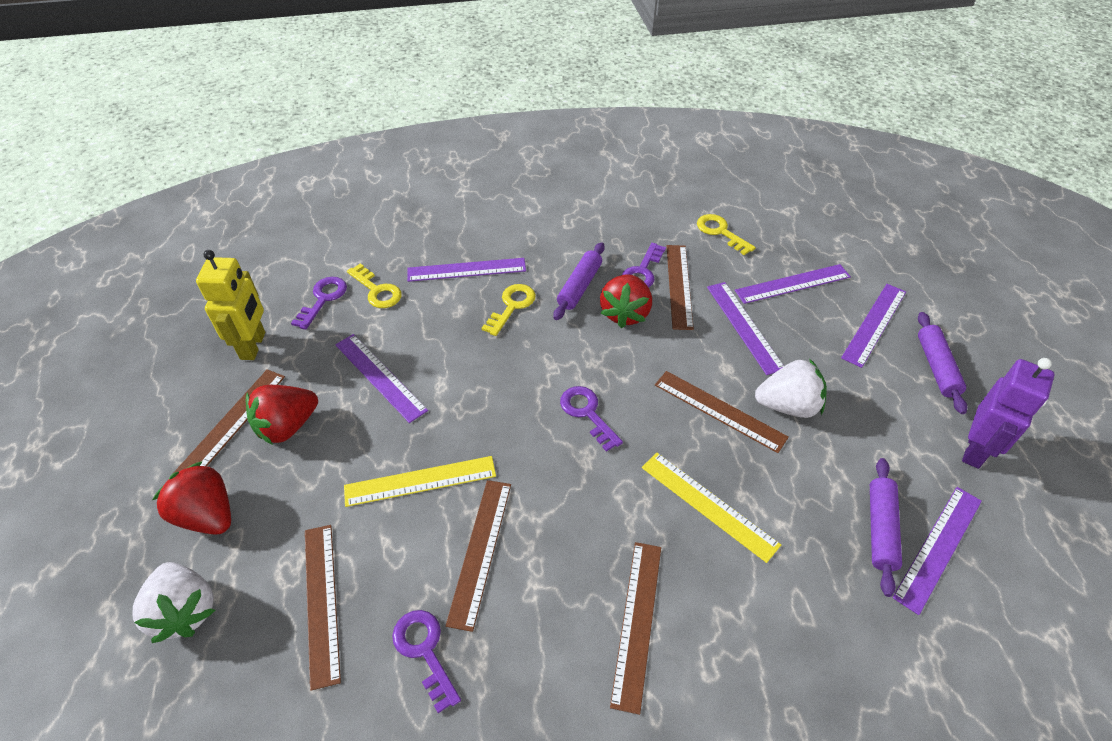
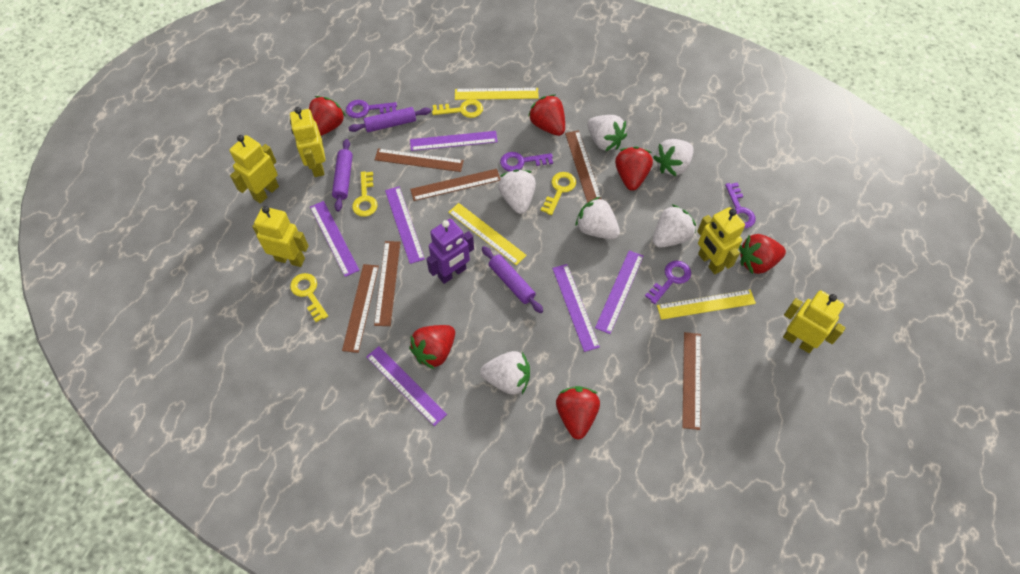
red strawberry: [153,461,231,535] [246,385,318,445] [600,275,652,328] = 3 -> [309,96,346,136] [409,325,455,369] [528,94,565,136] [556,386,600,440] [615,146,653,191] [739,234,786,274] = 6
white strawberry: [132,562,215,643] [755,358,827,418] = 2 -> [480,351,530,395] [498,169,536,214] [575,197,620,239] [587,115,627,151] [653,139,694,176] [653,204,696,248] = 6
yellow key: [347,263,402,308] [482,284,536,336] [697,214,756,255] = 3 -> [290,273,328,322] [352,171,378,217] [432,99,483,118] [541,172,576,215] = 4
yellow robot: [196,250,265,360] = 1 -> [229,135,279,204] [252,206,309,267] [290,107,325,177] [697,207,745,274] [783,290,846,353] = 5
yellow ruler: [344,456,496,507] [642,453,781,563] = 2 -> [448,203,527,265] [455,88,539,100] [657,290,756,320] = 3

